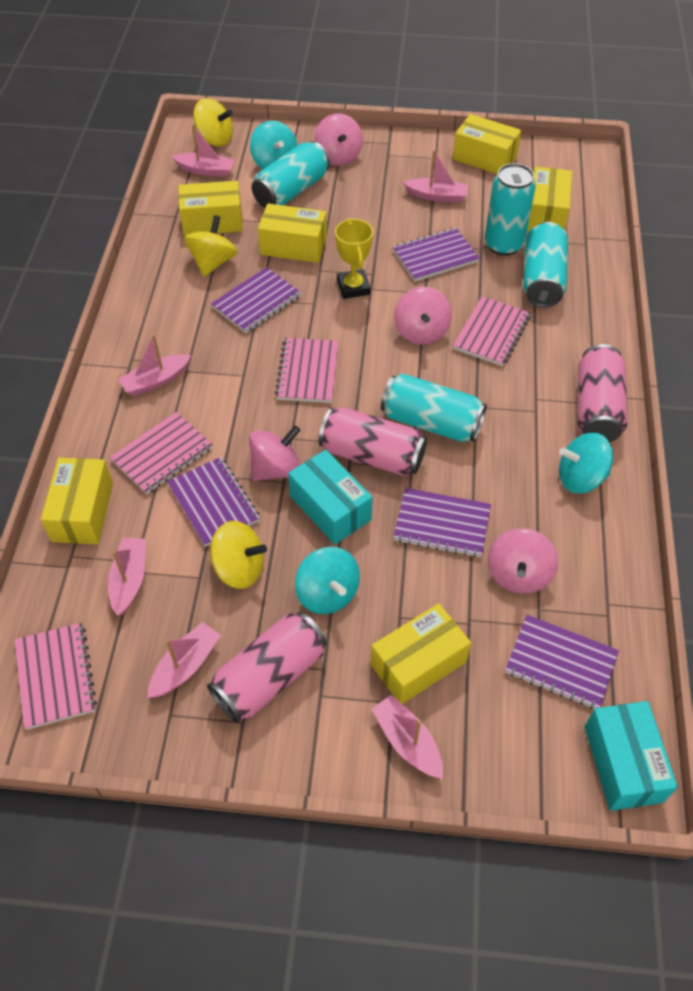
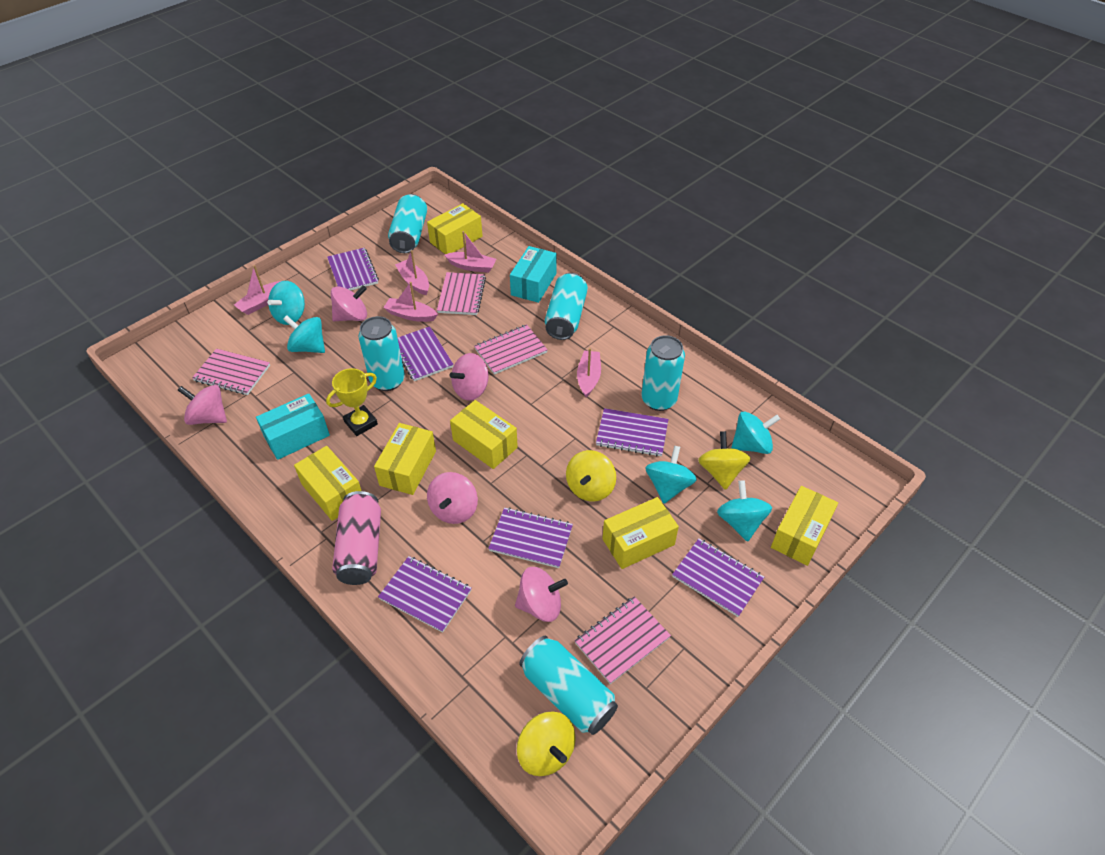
pink boat: [108,538,146,616] [118,334,191,396] [148,622,221,698] [172,124,235,177] [372,694,443,779] [403,150,468,203] = 6 -> [234,265,281,315] [383,282,438,322] [395,250,429,295] [445,231,496,273] [577,348,601,397] = 5
pink can: [207,612,327,723] [318,407,427,476] [578,344,627,442] = 3 -> [332,491,381,585] = 1
pink spinning top: [249,426,301,481] [314,113,363,166] [394,286,452,345] [488,528,558,594] = 4 -> [178,385,227,425] [331,285,367,321] [427,472,478,524] [450,353,488,401] [515,567,568,622] = 5
purple notebook: [167,457,260,547] [211,267,301,333] [393,228,479,281] [393,488,491,558] [505,615,619,709] = 5 -> [327,248,379,291] [378,556,471,633] [398,326,454,381] [488,507,573,568] [596,408,668,457] [672,538,764,617] = 6
turquoise can: [252,141,330,208] [381,373,487,442] [484,163,536,256] [523,222,568,308] = 4 -> [358,316,405,391] [388,194,427,253] [519,636,618,735] [545,273,588,340] [641,335,685,411] = 5
turquoise spinning top: [250,121,298,169] [295,547,360,614] [559,433,613,493] = 3 -> [267,281,305,325] [283,315,325,353] [645,445,697,503] [717,480,772,542] [731,411,780,454] = 5

